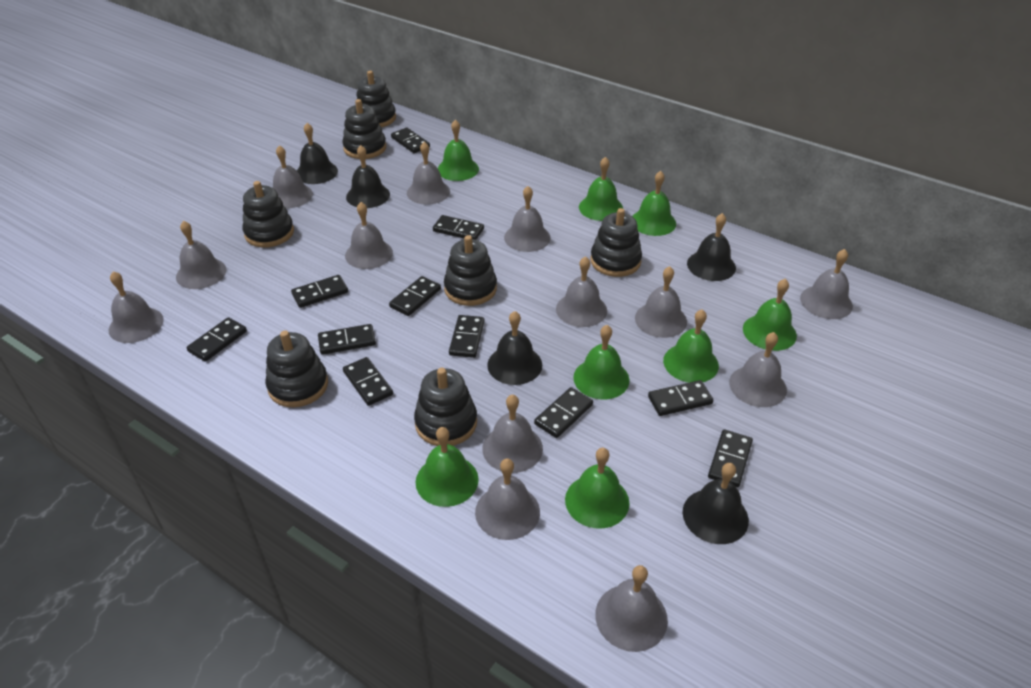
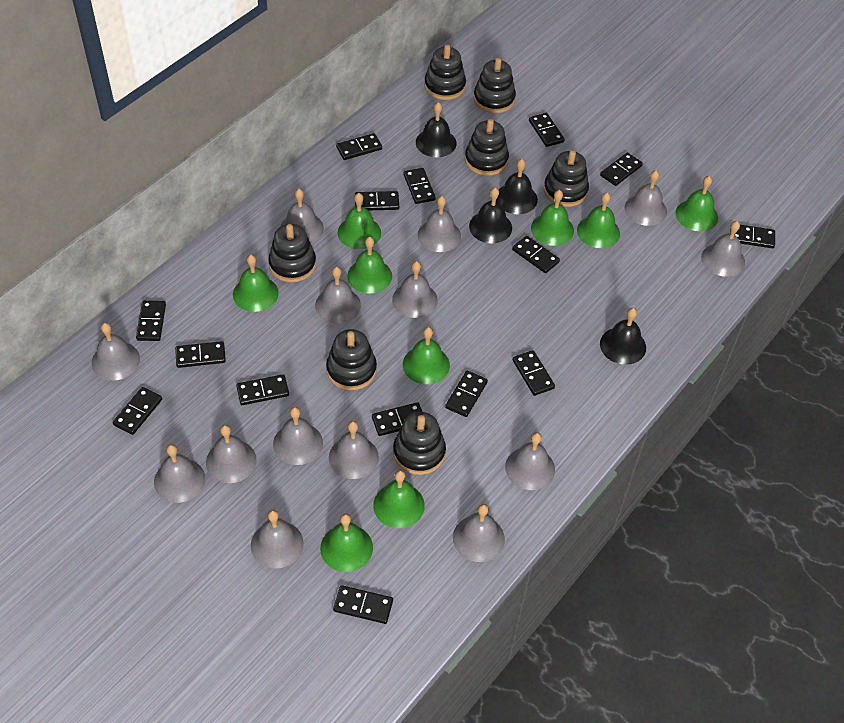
black bell: [297,123,338,184] [346,145,390,208] [487,311,542,385] [683,463,749,544] [687,213,736,281] = 5 -> [416,102,456,157] [469,187,512,243] [496,159,538,214] [600,308,646,365] = 4
black domino: [186,317,247,362] [291,275,348,308] [318,324,376,355] [343,357,393,406] [389,276,441,316] [391,128,430,153] [433,215,484,240] [449,315,485,358] [534,387,593,438] [648,380,713,416] [708,429,753,487] = 11 -> [113,387,162,435] [136,301,166,341] [175,341,226,368] [236,374,289,405] [333,585,393,624] [336,133,382,160] [355,191,399,210] [372,402,422,436] [403,168,436,204] [445,371,488,417] [512,236,560,273] [513,350,555,396] [529,113,565,147] [600,152,643,186] [730,225,775,248] = 15
green bell: [416,427,479,507] [438,120,479,181] [565,448,629,529] [573,325,630,400] [579,157,623,221] [632,171,676,236] [663,309,719,383] [743,279,797,351] = 8 -> [233,255,279,312] [320,513,373,572] [338,193,381,249] [347,237,392,294] [373,470,425,528] [403,327,450,384] [531,190,574,246] [577,192,620,248] [675,176,718,231] = 9
grey bell: [109,271,164,343] [176,221,227,289] [273,145,313,209] [345,202,393,269] [407,142,450,205] [475,459,540,540] [482,394,543,473] [504,186,551,252] [556,256,607,327] [595,565,668,652] [635,266,687,338] [729,332,787,407] [800,249,853,319] = 13 -> [92,322,140,381] [154,444,205,503] [206,425,257,483] [251,510,304,569] [273,407,323,465] [280,189,324,243] [315,266,361,324] [329,421,379,479] [392,261,438,318] [418,196,461,252] [453,504,505,562] [505,432,555,490] [624,170,667,226] [701,221,745,277] = 14

